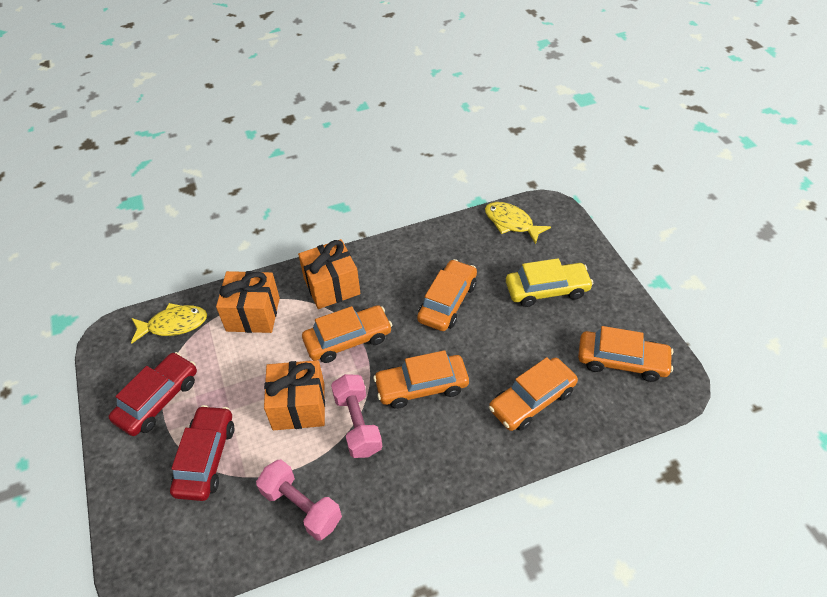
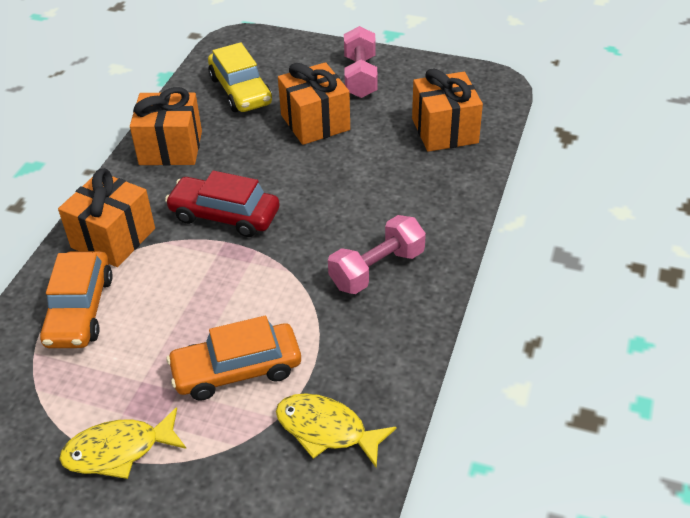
orange car: [302,305,393,363] [373,350,469,409] [417,259,477,331] [489,357,578,431] [578,326,673,382] = 5 -> [40,251,113,348] [167,316,301,401] = 2
orange gift: [216,271,280,333] [264,360,325,430] [298,239,361,309] = 3 -> [58,168,155,267] [130,87,202,166] [278,62,350,145] [412,68,483,152] = 4
red car: [108,352,197,436] [170,405,234,501] = 2 -> [165,171,279,237] = 1

